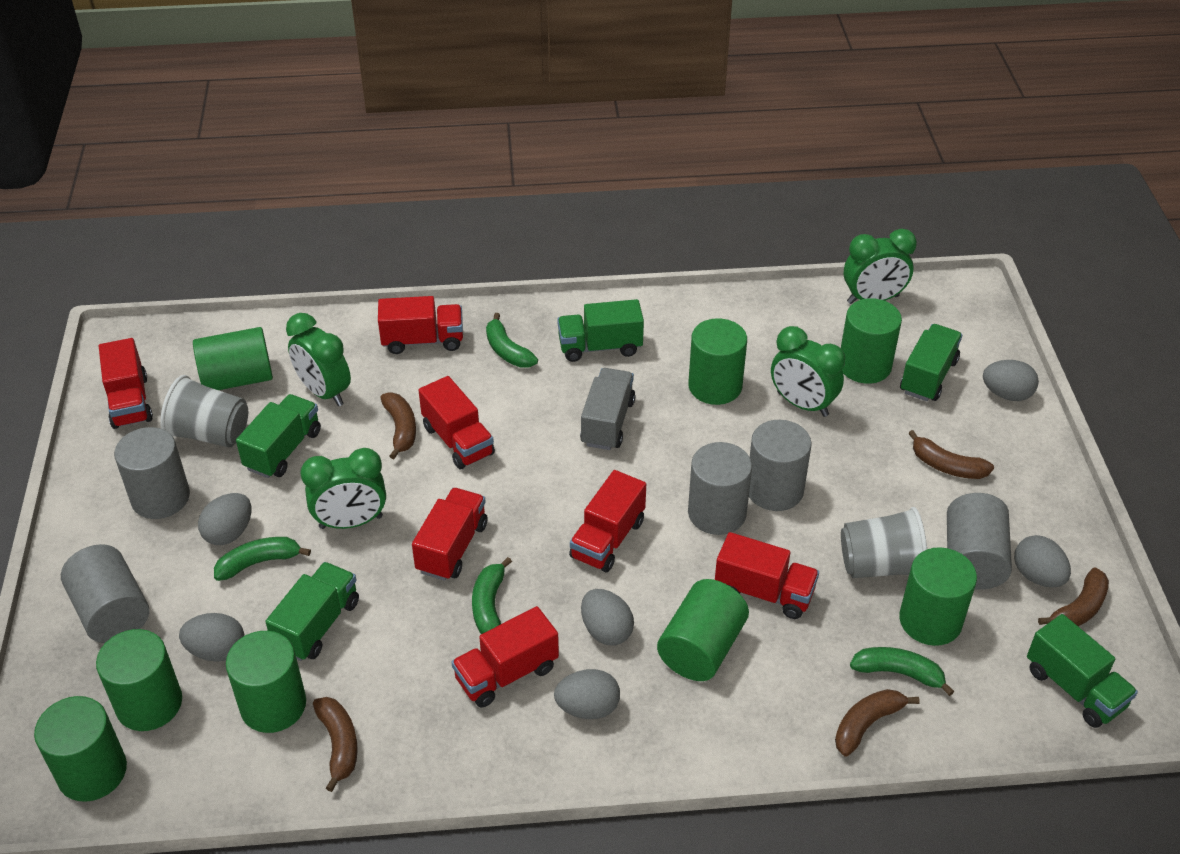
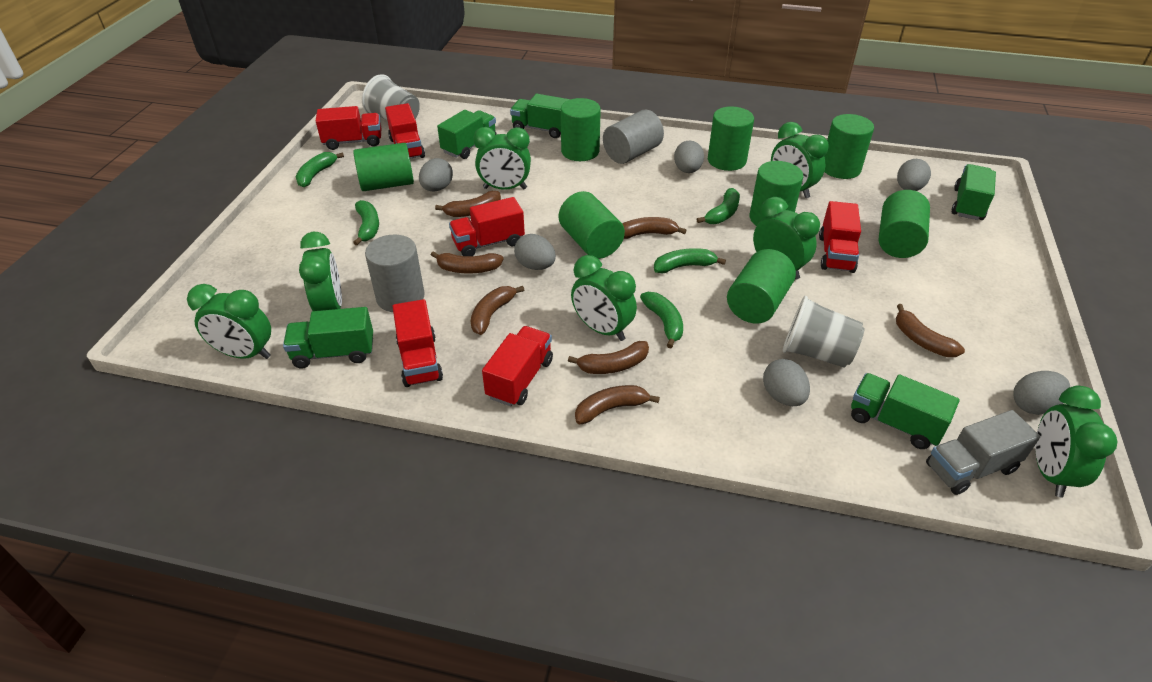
brown banana: [313,697,358,792] [380,393,416,459] [835,689,920,756] [908,430,994,479] [1038,567,1109,626] = 5 -> [431,251,504,274] [435,191,501,217] [471,286,524,335] [568,341,649,374] [575,385,660,424] [622,217,686,239] [896,304,965,357] = 7
green banana: [214,537,311,581] [472,557,512,634] [486,313,538,368] [850,647,954,696] = 4 -> [296,152,344,187] [353,200,379,246] [640,292,683,348] [654,248,726,273] [697,188,740,224] = 5
green clock: [286,313,351,406] [301,448,386,529] [771,326,845,417] [844,229,917,304] = 4 -> [187,284,271,359] [299,232,342,311] [473,127,531,190] [571,255,637,341] [753,197,820,280] [771,122,829,198] [1035,386,1117,498] = 7
grey cylinder: [61,544,149,643] [114,427,190,519] [688,442,752,535] [749,420,812,511] [947,493,1012,590] = 5 -> [365,235,425,312] [603,110,664,164] = 2
red truck: [99,338,153,429] [378,296,463,354] [412,488,487,581] [418,376,495,469] [452,606,559,708] [569,470,646,572] [715,532,819,619] = 7 -> [316,106,381,150] [385,103,425,158] [393,299,443,387] [449,197,525,256] [482,326,553,406] [819,201,861,273] = 6

